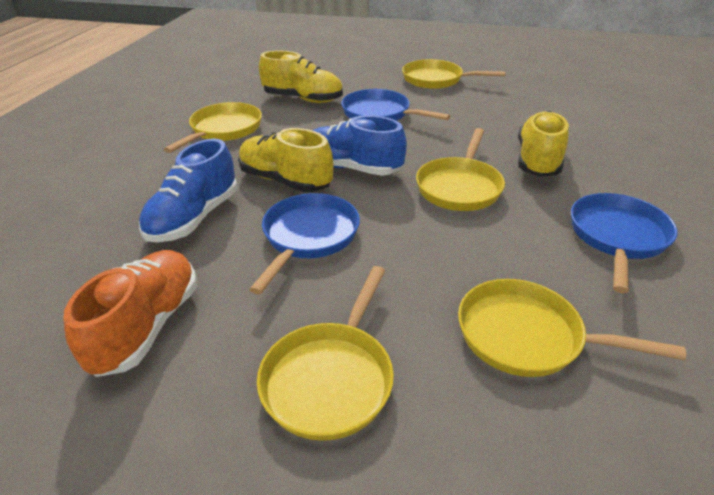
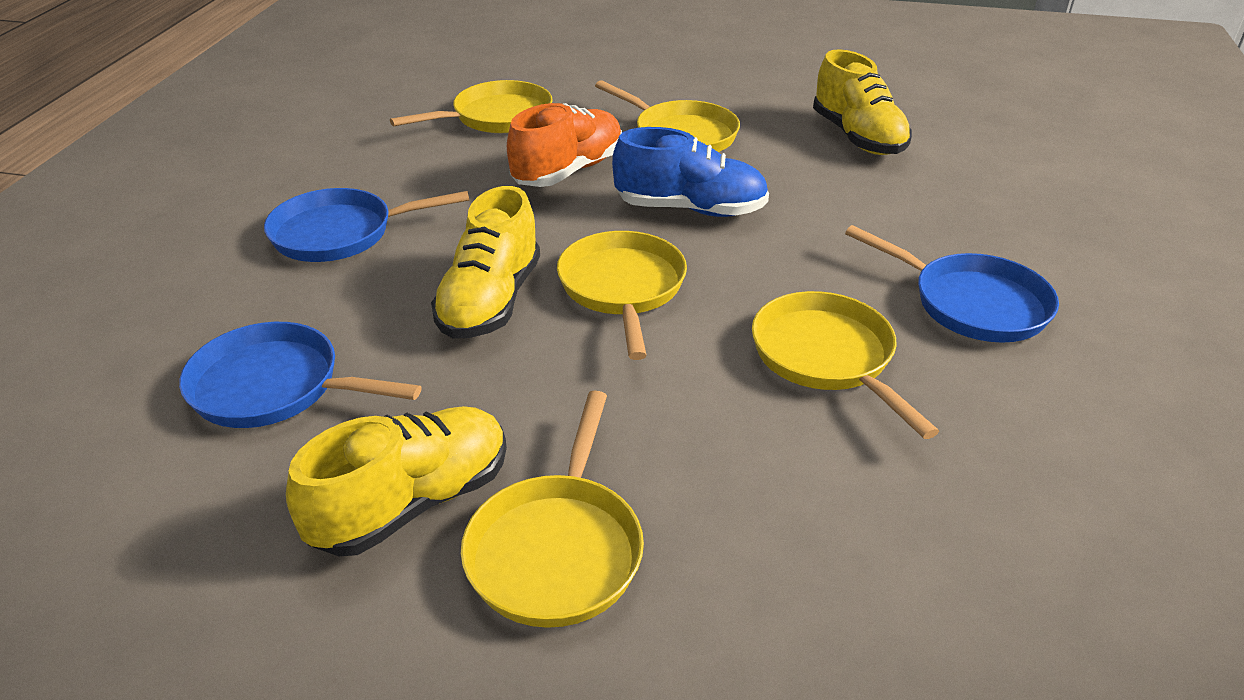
blue shoe: [139,139,237,242] [312,115,407,176] = 2 -> [612,127,769,217] = 1

